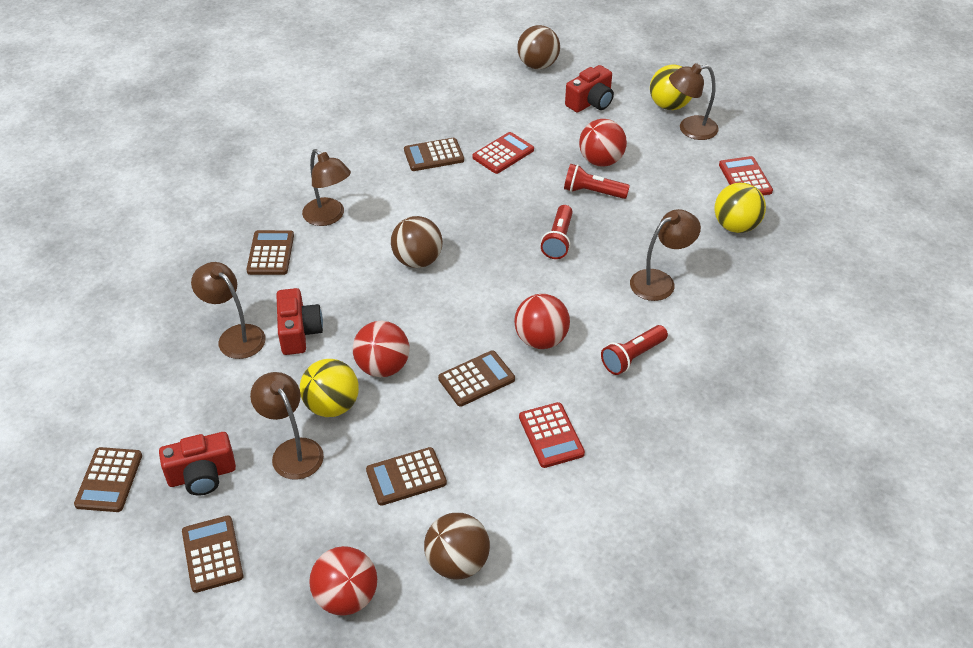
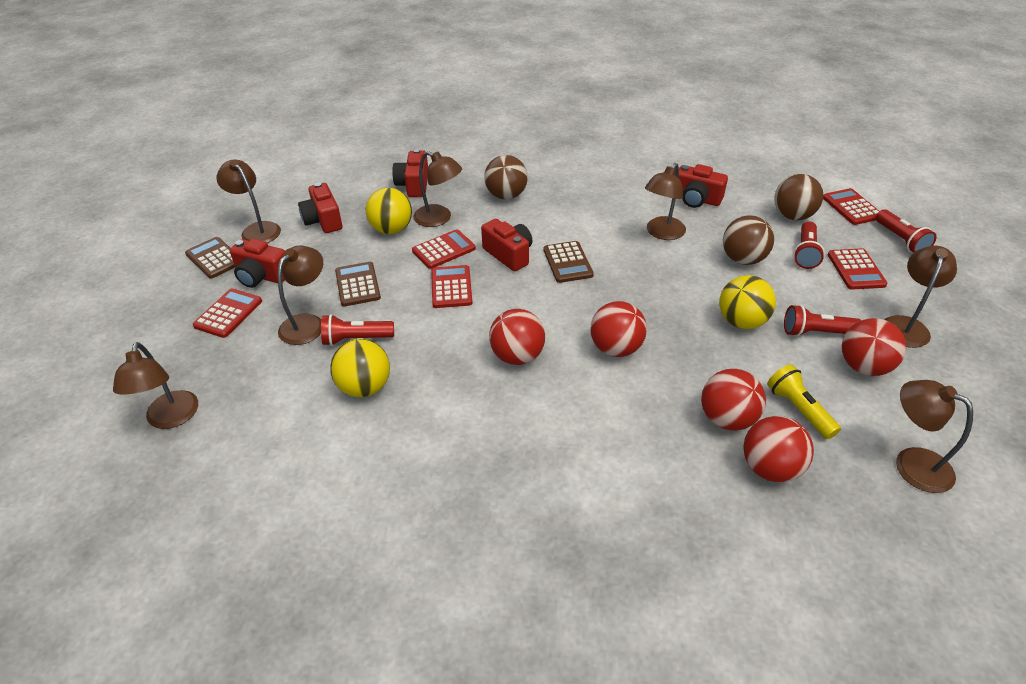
brown calculator: [74,447,142,512] [182,516,243,593] [246,230,294,275] [366,447,447,506] [404,138,464,171] [438,351,515,407] = 6 -> [185,237,235,279] [335,262,381,307] [544,241,594,283] = 3
brown lamp: [191,262,266,359] [250,372,324,480] [302,149,351,226] [630,209,701,301] [669,63,719,140] = 5 -> [113,342,198,429] [216,159,281,243] [278,246,323,345] [413,151,462,227] [645,163,686,240] [884,246,957,348] [896,380,973,493] = 7
red ball: [309,546,377,616] [353,321,410,377] [514,294,570,349] [579,119,627,166] = 4 -> [489,309,545,365] [591,301,647,357] [701,369,766,431] [743,416,814,482] [842,318,906,376] = 5
red calculator: [472,132,534,174] [519,402,585,468] [719,156,773,195] = 3 -> [193,288,262,338] [412,229,476,269] [431,265,472,308] [823,188,879,225] [828,248,888,290] = 5
red camera: [159,432,236,496] [276,288,323,355] [565,65,614,113] = 3 -> [230,239,285,288] [298,182,343,233] [392,149,428,197] [481,219,533,271] [679,164,728,208] = 5
red flashlight: [541,205,573,259] [564,164,630,199] [601,325,668,375] = 3 -> [321,314,394,346] [784,305,861,337] [794,222,825,269] [876,209,937,253] = 4
yellow flashlight: none = 0 -> [767,364,841,439] = 1

